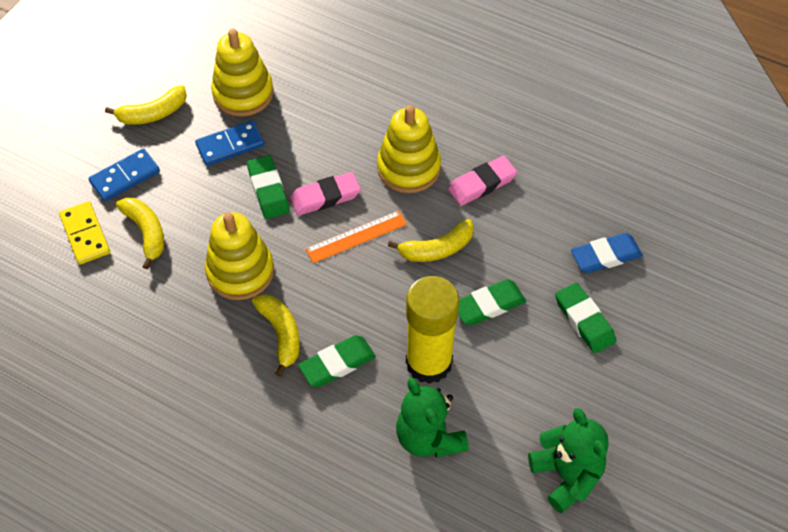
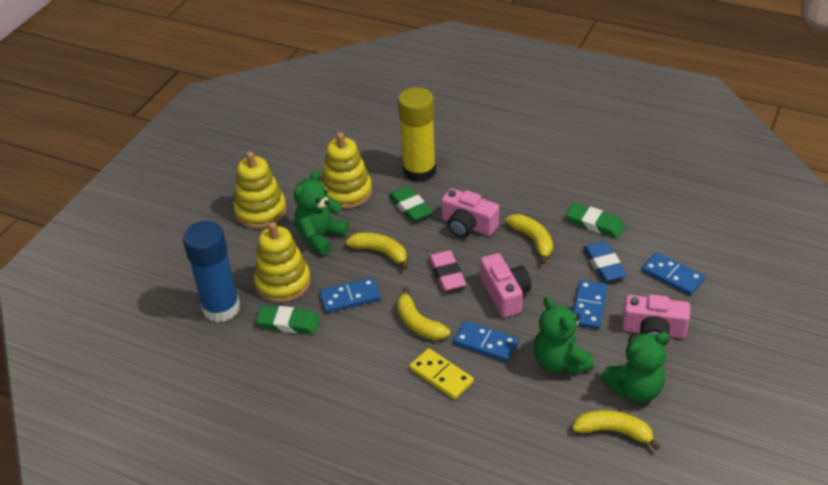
blue domino: [88,149,160,201] [195,121,264,166] = 2 -> [319,277,381,313] [453,321,519,362] [573,280,608,329] [641,252,705,295] = 4
blue glue stick: none = 0 -> [183,221,240,322] = 1
green eraser: [247,155,289,219] [298,335,376,387] [458,279,526,326] [555,282,616,354] = 4 -> [256,306,320,334] [389,186,432,222] [566,203,625,238] = 3
green teddy bear: [396,378,469,458] [528,408,609,513] = 2 -> [294,170,349,255] [534,296,594,375] [600,332,669,402] = 3
orange ruler: [305,211,407,263] = 1 -> none = 0
pink camera: none = 0 -> [441,188,499,238] [480,253,531,318] [622,294,690,345] = 3
pink eraser: [290,172,361,216] [448,156,517,206] = 2 -> [429,250,466,291] = 1

